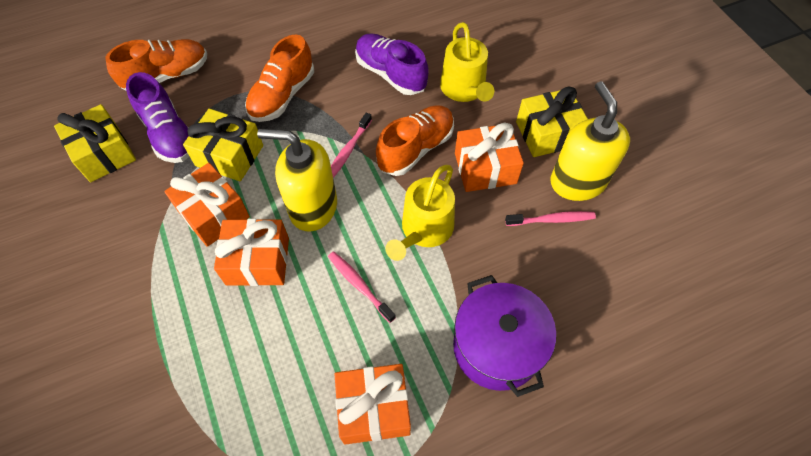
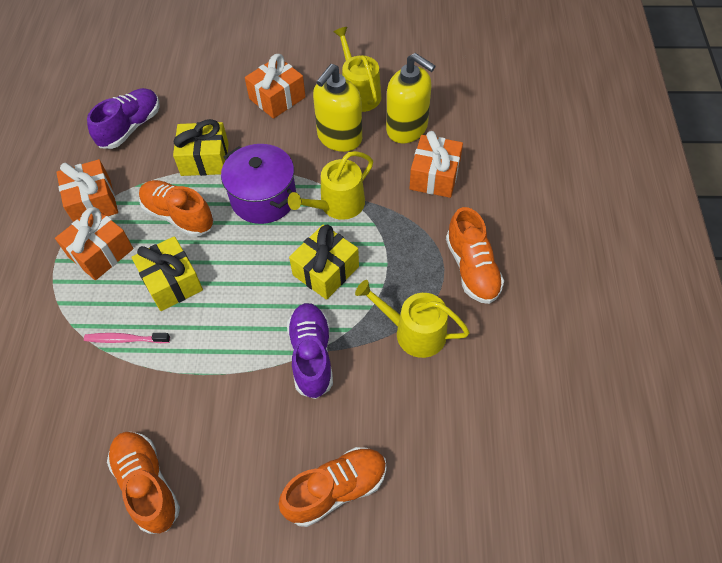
orange shoe: [105,39,207,91] [245,34,314,122] [376,105,454,176] = 3 -> [107,432,180,534] [139,180,214,237] [278,447,387,527] [446,207,504,304] = 4
pink toothbrush: [328,251,396,323] [331,113,372,178] [505,211,596,226] = 3 -> [84,333,170,343] = 1
yellow watering can: [385,165,455,261] [440,22,494,102] = 2 -> [288,151,373,220] [334,27,381,112] [355,280,470,358] = 3

